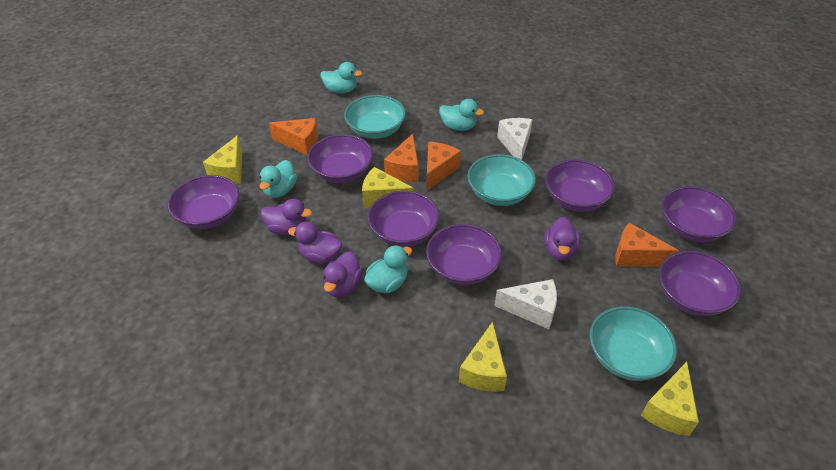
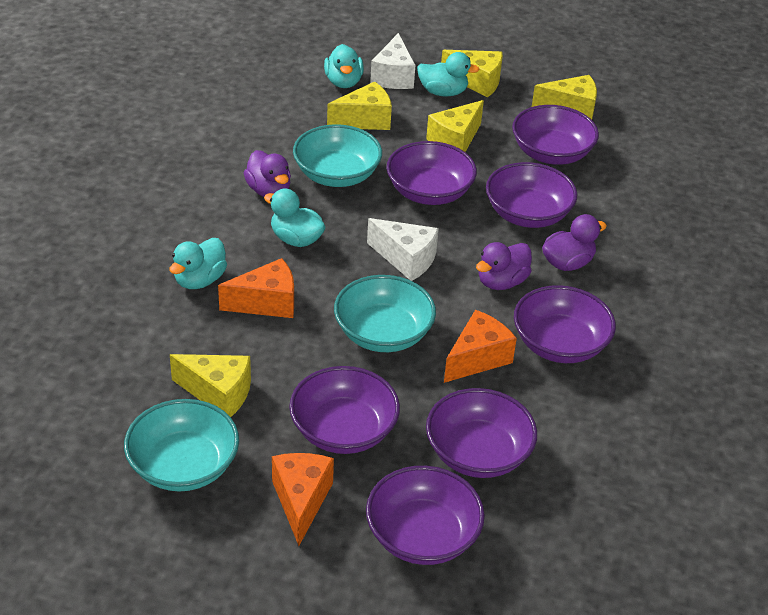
orange cheese: [269,118,318,156] [384,134,419,182] [427,142,461,191] [615,223,679,267] = 4 -> [218,258,294,318] [272,453,334,546] [444,309,517,383] = 3
purple duck: [261,199,312,235] [288,222,342,264] [323,251,363,297] [544,217,580,260] = 4 -> [244,150,291,197] [476,242,532,290] [542,214,607,271] = 3
yellow cheese: [203,135,242,184] [362,167,414,207] [459,322,507,392] [641,362,699,436] = 4 -> [170,354,251,417] [327,81,392,130] [426,100,484,152] [441,50,503,97] [532,75,597,120] = 5

